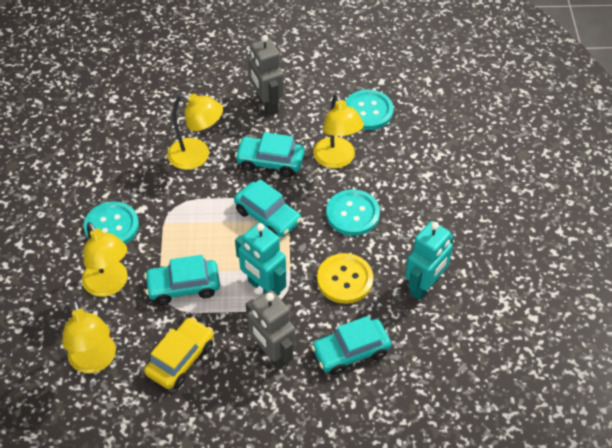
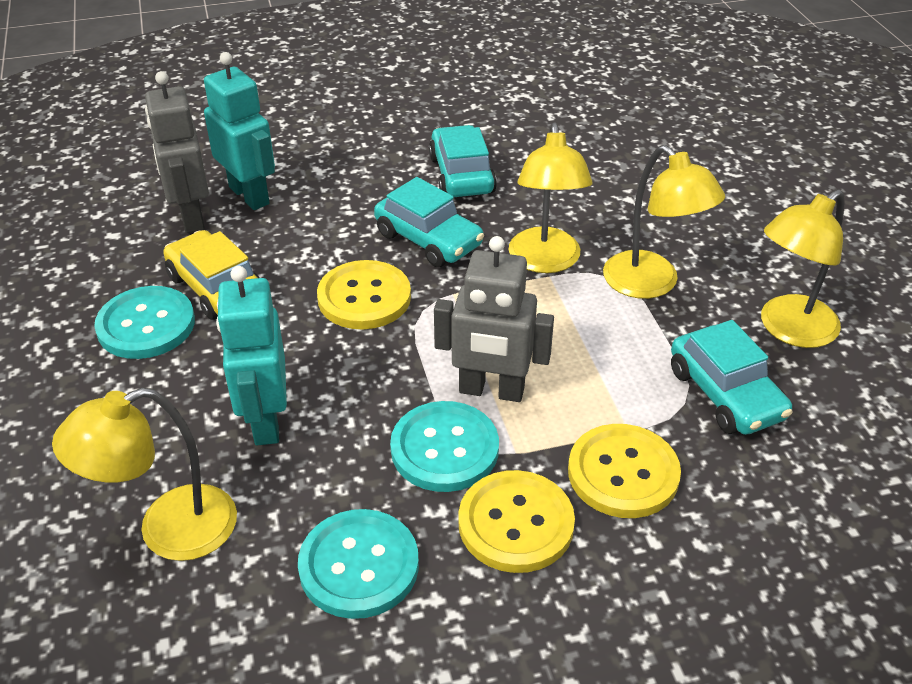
turquoise car: [144,255,220,305] [234,179,302,237] [235,132,305,177] [311,316,391,375] = 4 -> [374,177,484,267] [429,125,497,197] [671,320,793,435] = 3
yellow button: [317,253,373,304] = 1 -> [317,260,411,330] [458,470,575,573] [568,424,681,518] = 3

